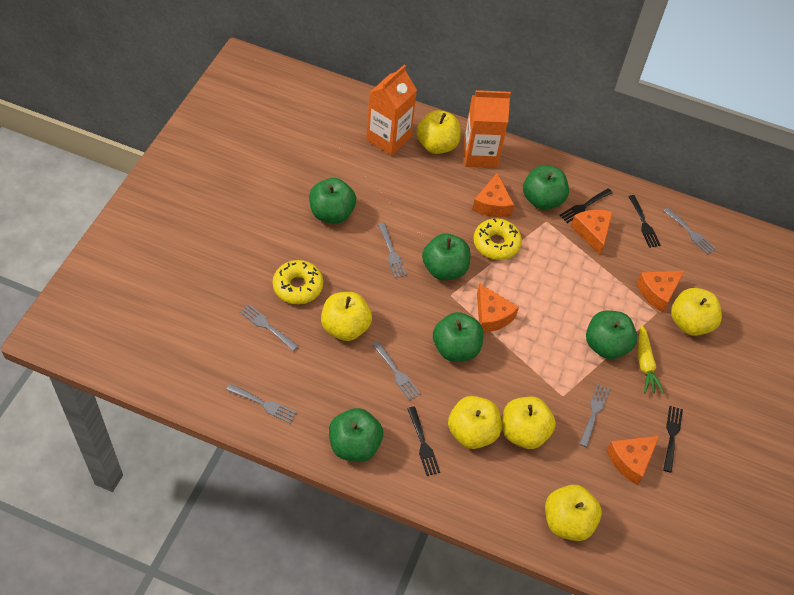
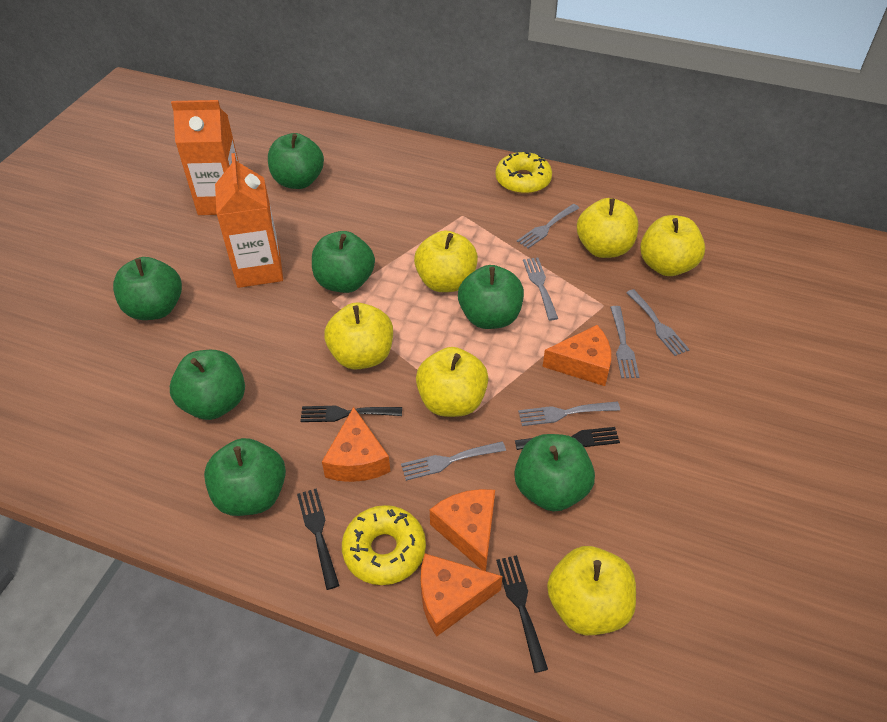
green apple: [309,178,356,224] [329,408,383,462] [422,233,470,280] [433,312,483,362] [523,165,569,210] [586,310,637,359] = 6 -> [113,257,182,320] [170,350,245,420] [204,438,286,516] [268,133,324,189] [312,231,375,293] [458,265,524,329] [514,434,595,512] = 7
orange cheese: [472,172,514,217] [477,283,519,333] [571,210,612,255] [607,436,659,485] [636,271,685,312] = 5 -> [322,407,390,482] [421,554,503,637] [430,489,495,571] [543,325,611,386] = 4
yellow carrot: [638,325,664,393] = 1 -> none = 0

